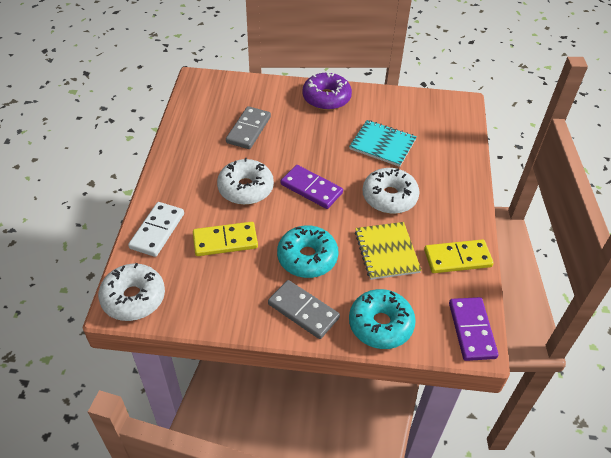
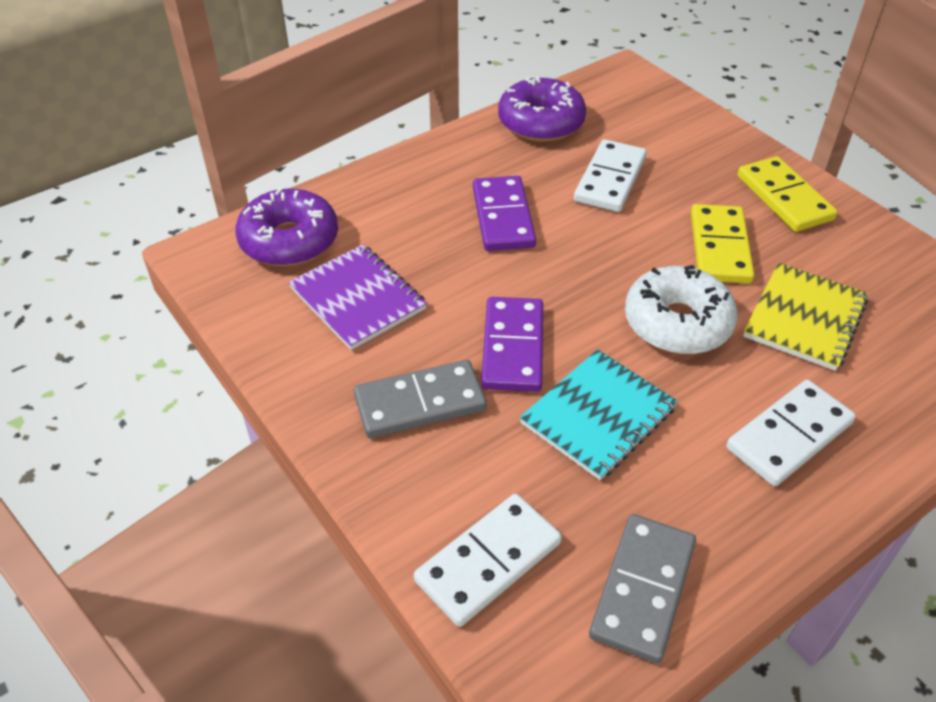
purple donut: [302,72,352,110] = 1 -> [235,188,338,266] [498,76,586,142] = 2
purple notebook: none = 0 -> [289,244,427,350] = 1
turquoise donut: [277,225,338,278] [349,289,416,349] = 2 -> none = 0
white domino: [128,202,184,257] = 1 -> [414,494,562,627] [574,139,647,212] [726,380,856,486] = 3
white donut: [98,263,165,321] [217,158,274,205] [362,168,419,214] = 3 -> [625,265,738,354] = 1

